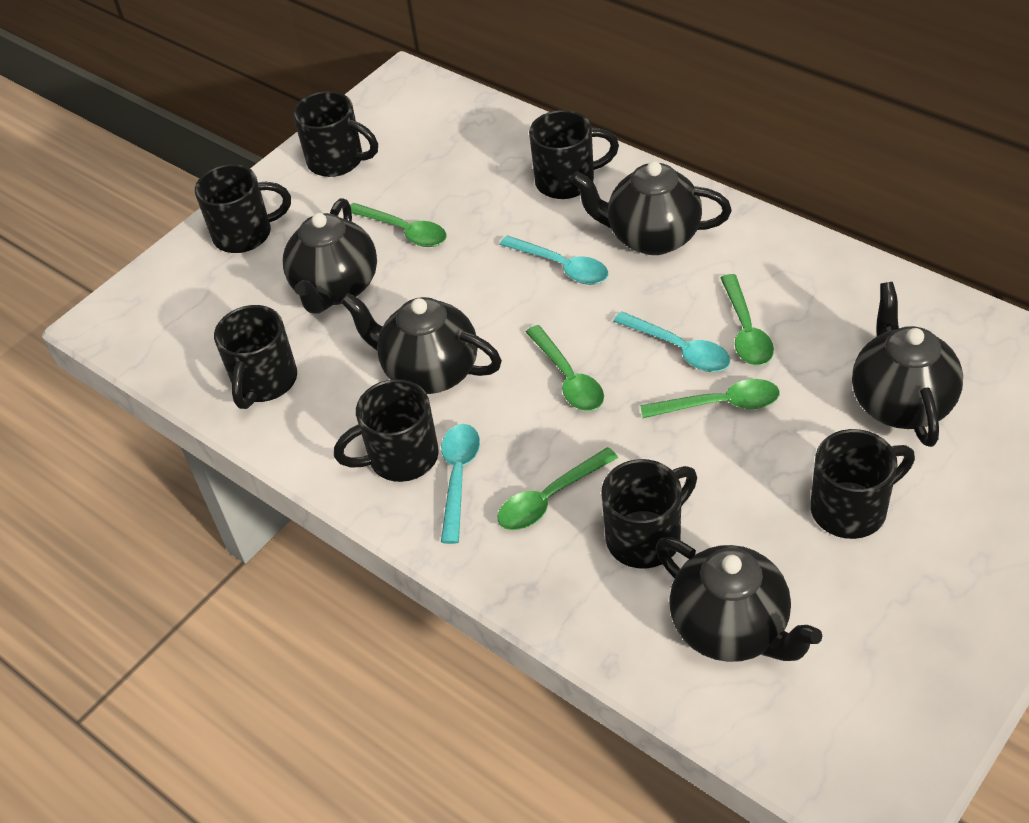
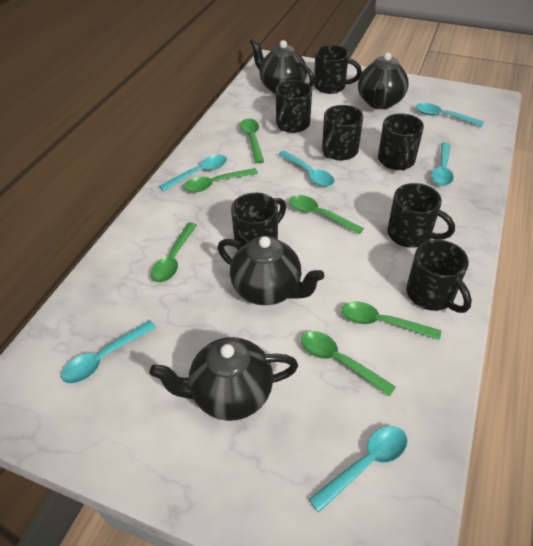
black teapot: [283,198,377,314] [341,293,502,394] [570,161,732,255] [655,537,822,662] [852,282,963,447] = 5 -> [150,337,298,421] [218,236,324,305] [250,38,315,94] [358,52,409,109] = 4
green spoon: [350,203,446,247] [498,447,618,530] [526,325,604,411] [640,379,780,418] [721,274,774,365] = 5 -> [151,223,197,282] [184,168,258,192] [240,119,264,163] [289,195,364,235] [301,331,396,397] [342,301,441,340] = 6
turquoise spoon: [441,424,480,544] [500,235,608,285] [614,311,730,372] = 3 -> [61,320,156,384] [159,155,227,191] [279,150,334,187] [309,426,408,512] [416,103,484,127] [431,142,454,186] = 6

